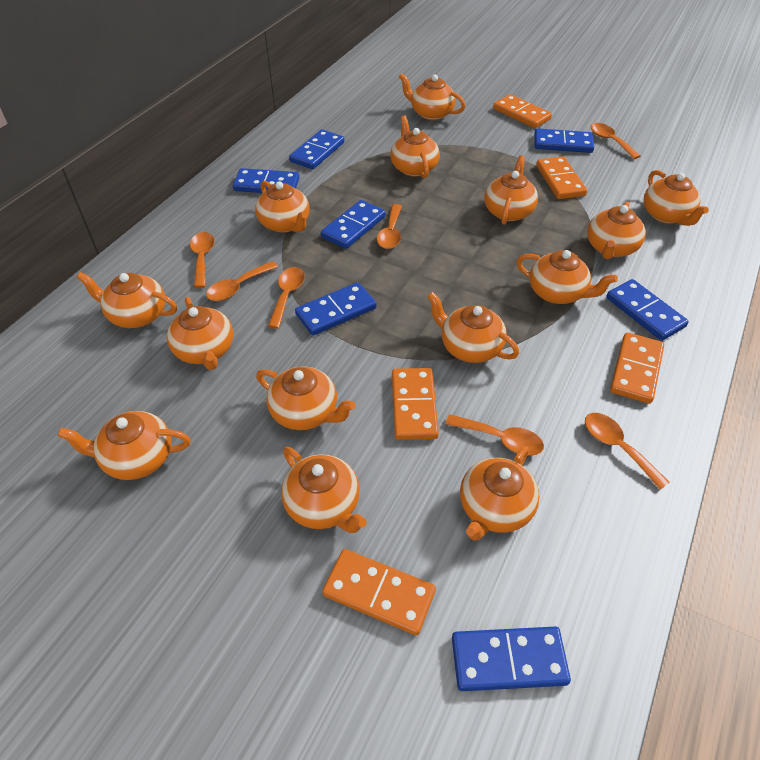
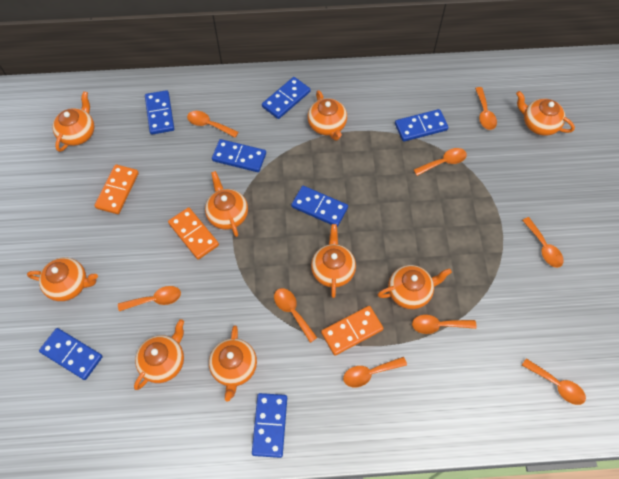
orange domino: [322,549,436,635] [392,368,439,440] [493,94,552,128] [536,156,587,199] [610,332,664,404] = 5 -> [94,164,139,214] [168,207,219,260] [321,306,384,355] = 3
orange spoon: [190,232,215,288] [206,261,278,301] [268,267,305,329] [377,204,402,249] [445,414,544,456] [585,413,670,490] [591,123,640,159] = 7 -> [118,286,181,311] [187,111,239,138] [274,288,317,343] [343,357,407,387] [412,315,476,334] [414,148,467,176] [475,87,497,130] [522,217,564,268] [522,358,586,405] = 9
orange teapot: [57,411,191,480] [77,272,177,328] [167,297,233,370] [255,181,310,233] [256,366,355,430] [281,447,367,533] [390,115,440,178] [399,73,465,120] [427,292,519,363] [460,446,540,541] [484,155,538,225] [517,250,618,304] [587,201,646,259] [644,170,709,226] = 14 -> [27,257,98,301] [52,91,94,152] [134,319,184,390] [205,171,248,237] [209,325,257,402] [308,90,347,141] [311,224,356,298] [378,265,452,309] [516,91,575,136] = 9

